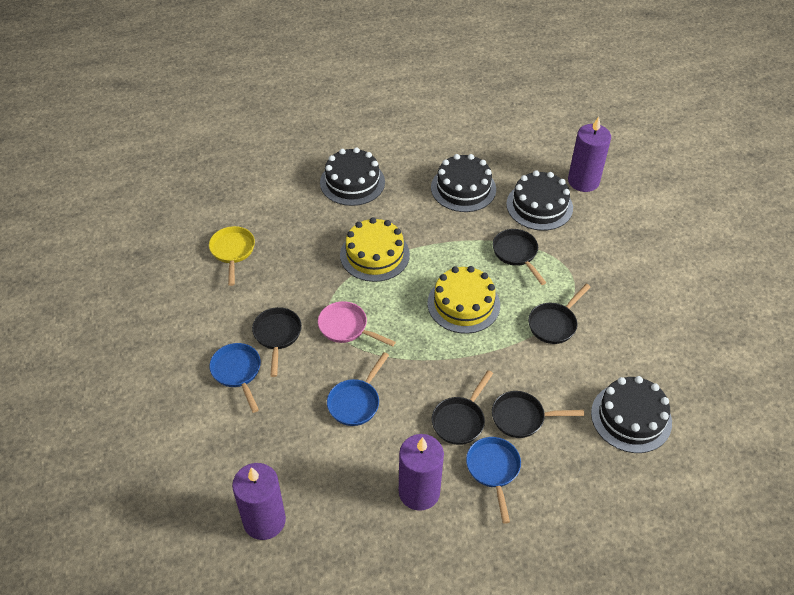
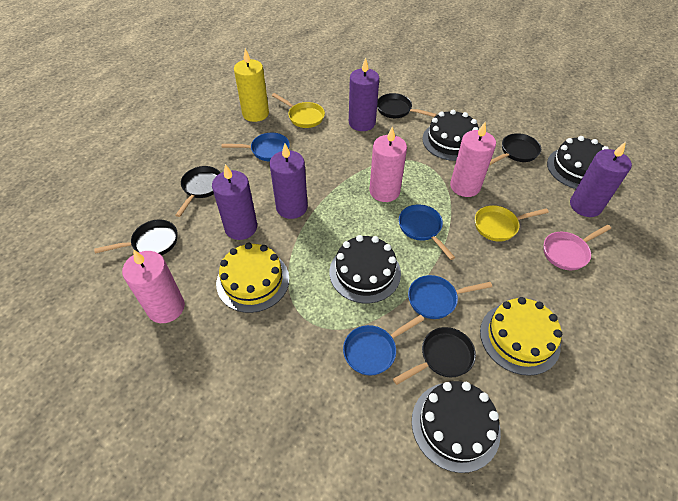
blue pan: [209,343,261,413] [327,352,389,426] [466,437,521,524] = 3 -> [221,133,290,161] [343,315,424,375] [399,204,455,260] [408,275,492,319] = 4
pink candle: none = 0 -> [122,249,185,323] [370,126,407,202] [450,122,496,197] = 3
purple candle: [232,463,286,540] [399,434,444,511] [568,117,611,192] = 3 -> [212,164,257,240] [269,144,308,219] [349,58,379,131] [570,142,632,217] = 4
yellow candle: none = 0 -> [234,49,269,122] = 1
yellow pan: [209,226,255,286] = 1 -> [272,93,325,128] [475,205,549,242] = 2

